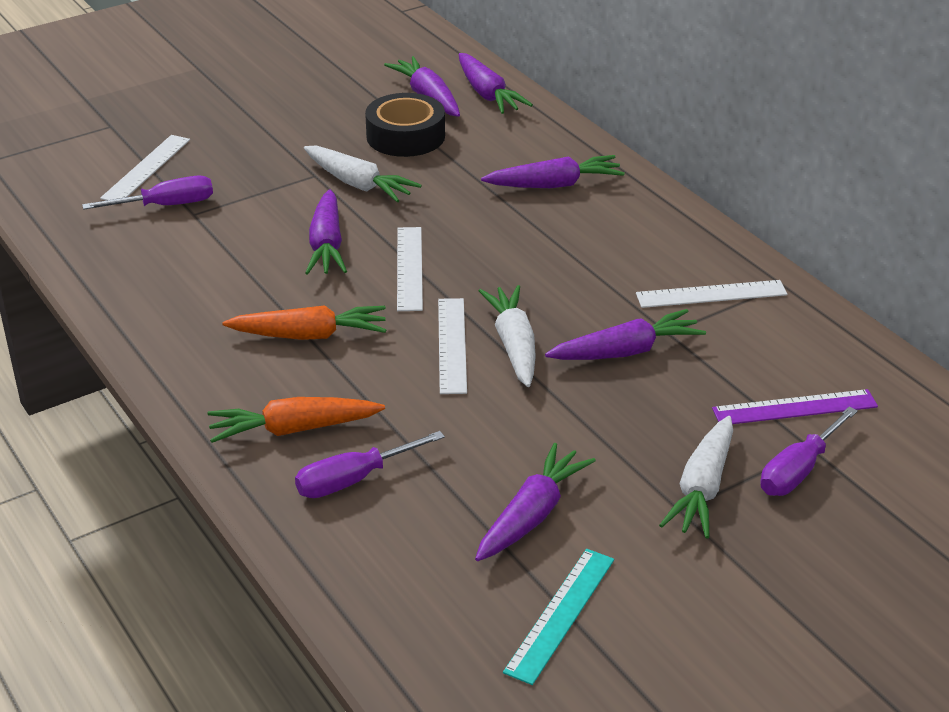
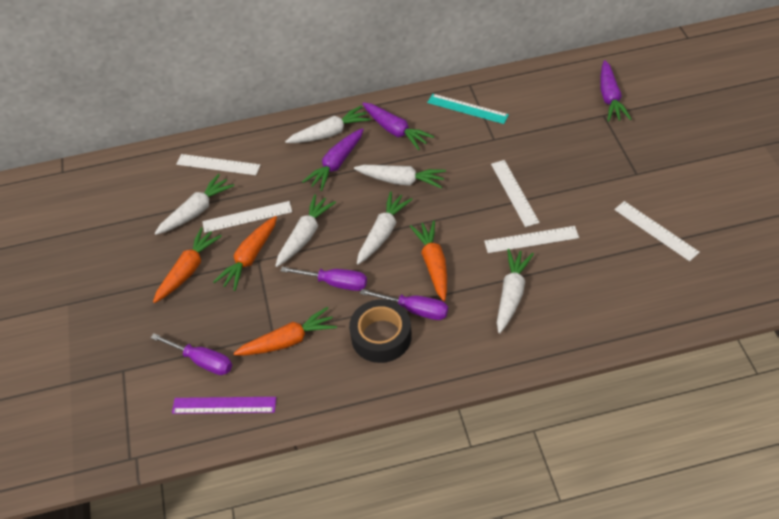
orange carrot: [207,397,385,443] [222,305,386,340] = 2 -> [153,227,222,303] [213,216,277,291] [234,307,337,355] [410,220,447,301] = 4
purple carrot: [305,189,347,275] [384,56,460,117] [458,53,533,114] [475,443,596,561] [481,155,625,188] [545,309,706,360] = 6 -> [302,128,364,191] [362,102,434,150] [600,60,631,122] = 3
white carrot: [304,146,422,202] [479,285,536,387] [659,416,733,538] = 3 -> [154,174,234,235] [275,194,336,267] [285,105,371,143] [354,165,446,189] [357,191,413,264] [497,249,534,333] = 6
white ruler: [100,135,190,200] [397,227,423,311] [438,298,467,394] [636,280,787,308] = 4 -> [176,154,260,175] [202,201,292,233] [484,226,579,253] [491,160,540,227] [614,201,700,261] = 5

